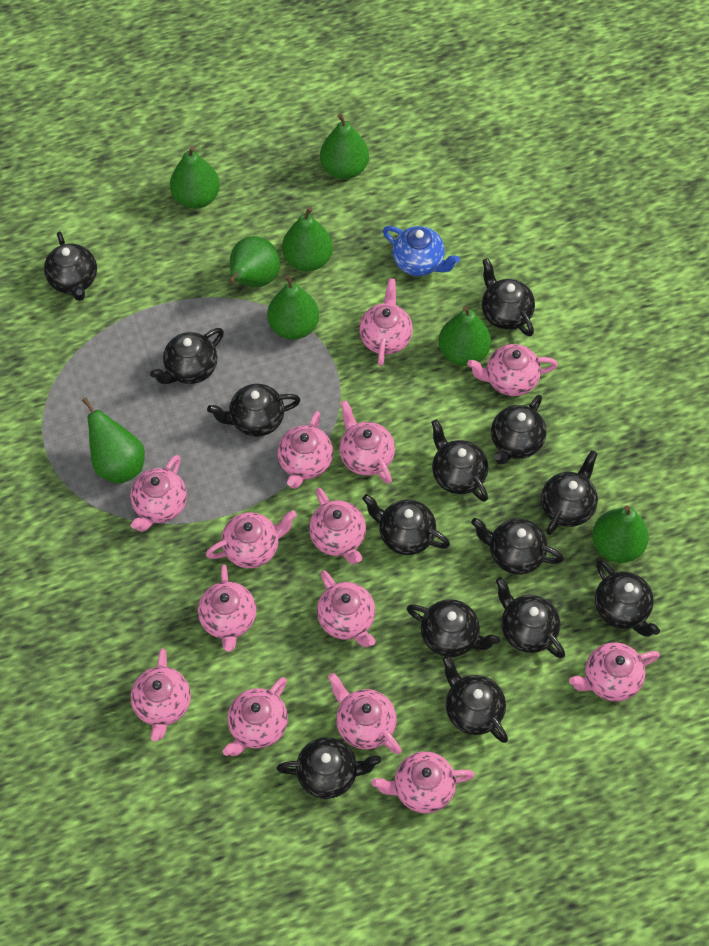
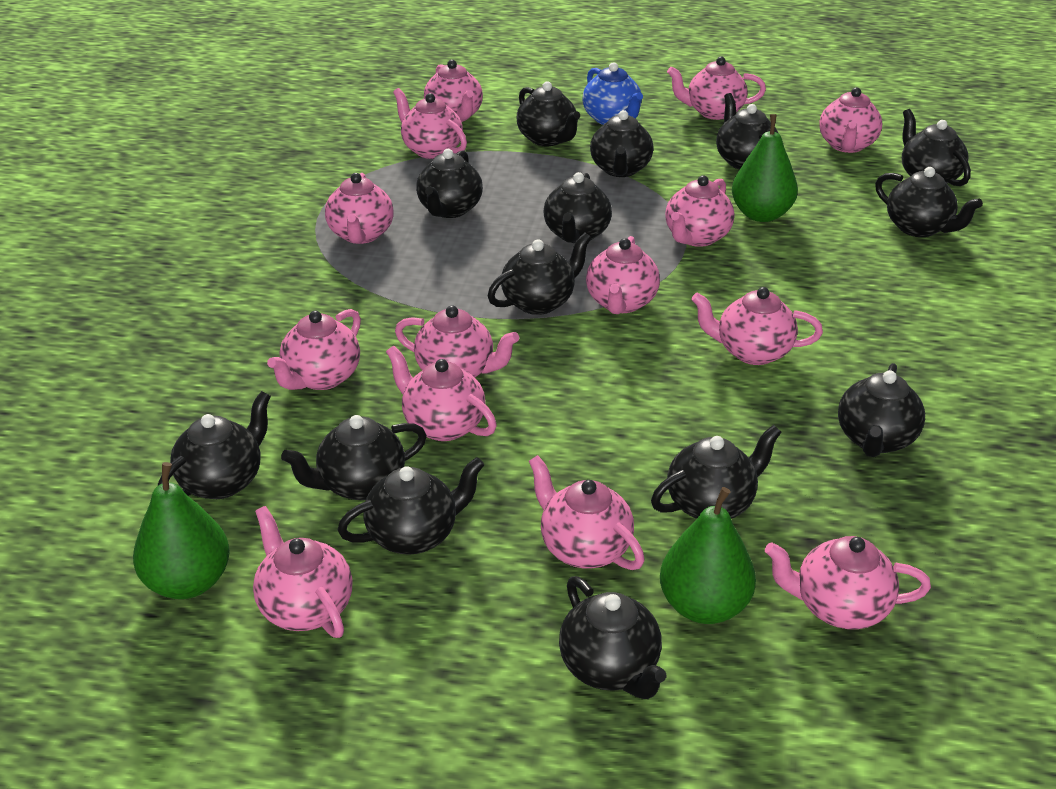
green pear: [82,397,145,484] [170,146,220,209] [229,236,280,287] [267,275,319,340] [282,207,333,271] [320,114,369,179] [439,306,491,366] [592,505,649,563] = 8 -> [133,462,230,599] [660,487,756,624] [732,114,798,222] = 3

